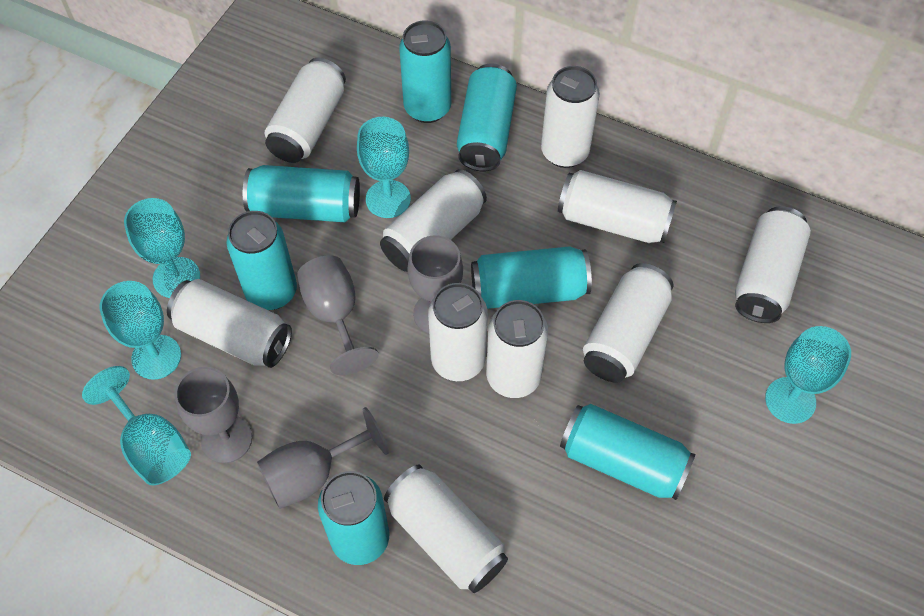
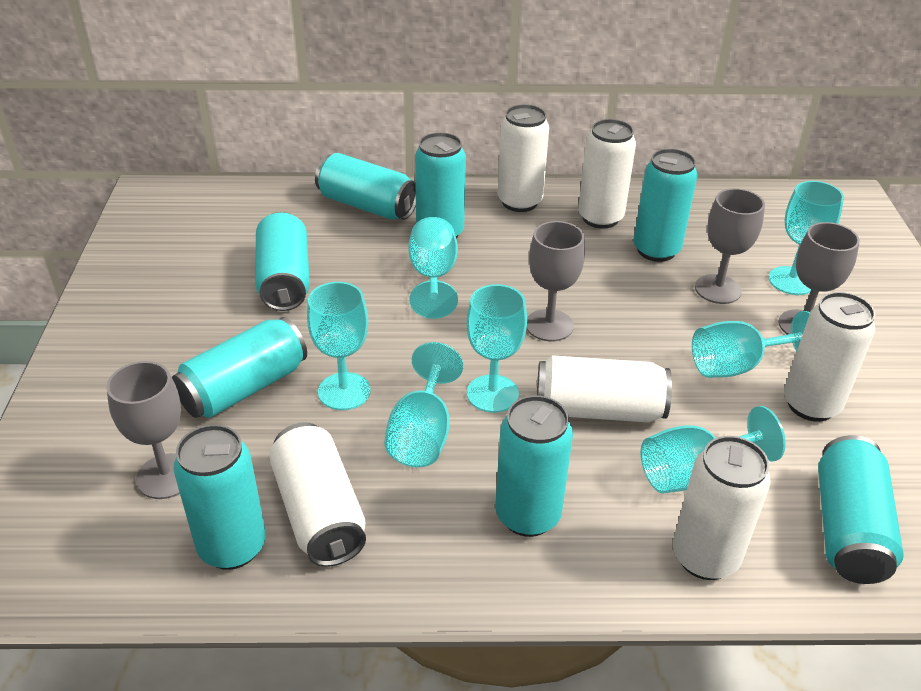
turquoise can: [226,211,297,310] [243,165,360,222] [318,471,389,565] [399,21,451,123] [457,63,517,171] [471,246,592,309] [560,404,696,500] = 7 -> [172,317,307,418] [173,424,266,570] [255,212,310,311] [315,153,416,220] [415,132,466,239] [495,395,573,537] [633,149,698,262] [818,435,904,584] = 8
turquoise goblet: [82,366,191,485] [100,281,181,380] [124,198,200,298] [357,117,411,218] [765,326,851,424] = 5 -> [307,282,371,410] [384,342,463,467] [408,217,458,319] [466,284,527,413] [641,406,786,494] [692,311,810,378] [769,181,844,295] = 7
white can: [167,279,292,368] [265,58,346,163] [380,169,487,272] [384,464,508,593] [428,283,488,381] [486,300,548,398] [541,66,600,168] [558,170,677,243] [583,263,674,383] [735,206,811,323] = 10 -> [269,422,366,567] [498,104,549,212] [537,355,672,423] [578,119,636,229] [673,436,771,580] [784,292,876,422] = 6

